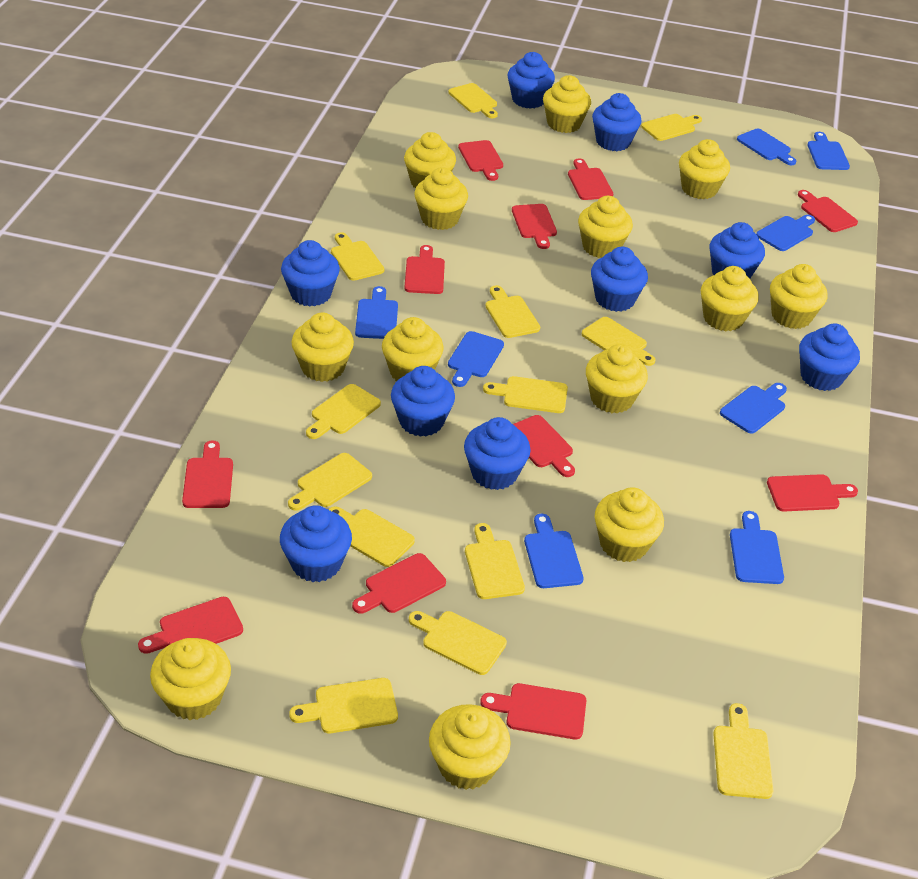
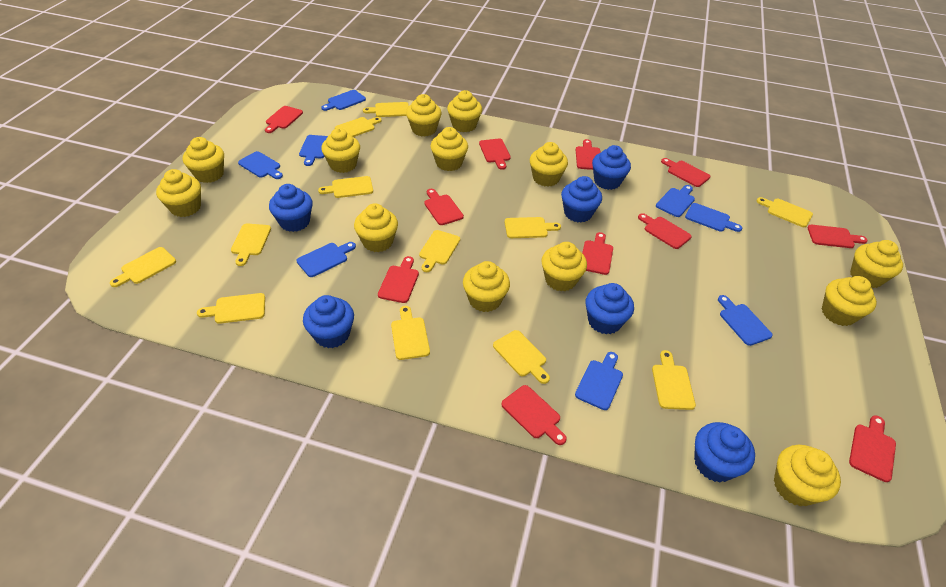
blue cupcake: [280,505,352,582] [281,240,340,307] [391,366,455,437] [464,417,531,490] [507,52,555,109] [591,247,648,312] [592,93,642,151] [709,222,765,278] [799,324,860,391] = 9 -> [269,184,313,232] [303,295,354,348] [561,176,602,223] [586,283,634,334] [592,145,631,190] [694,422,755,482] = 6
yellow cutting board: [288,453,372,511] [289,678,398,733] [306,384,381,439] [328,507,415,567] [331,232,384,281] [409,611,507,675] [448,83,498,118] [465,523,525,599] [483,376,568,413] [485,285,540,338] [581,317,655,366] [641,114,702,141] [713,703,773,799] = 13 -> [110,247,176,287] [197,293,265,324] [231,224,271,266] [318,176,373,198] [335,117,382,137] [363,102,409,117] [391,306,430,360] [419,230,460,272] [493,330,550,384] [505,217,561,238] [652,350,696,410] [756,197,813,227] = 12

